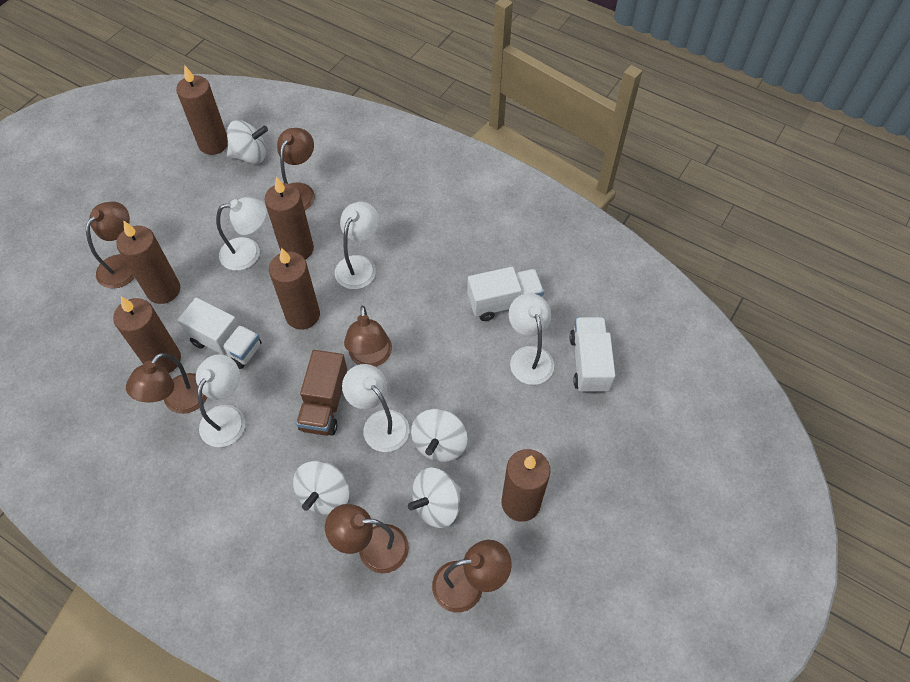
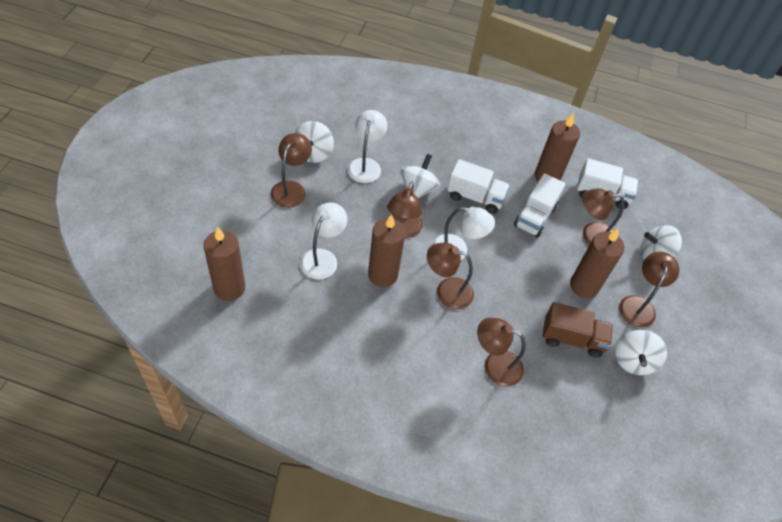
brown candle: [113,297,181,373] [116,221,180,304] [176,65,228,155] [264,176,314,260] [269,248,320,329] [501,449,550,522] = 6 -> [204,227,245,301] [368,214,406,287] [535,113,580,182] [570,228,625,298] = 4
white lamp: [196,355,245,447] [216,197,267,271] [335,202,379,289] [342,364,409,452] [508,293,554,385] = 5 -> [300,203,347,279] [348,110,387,183] [432,207,495,260] = 3

